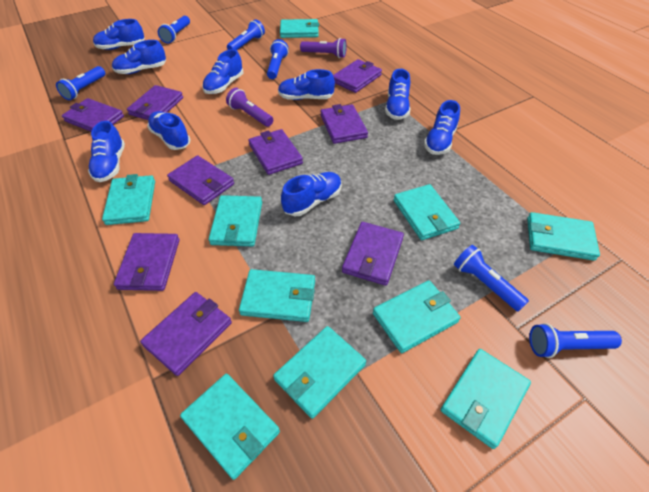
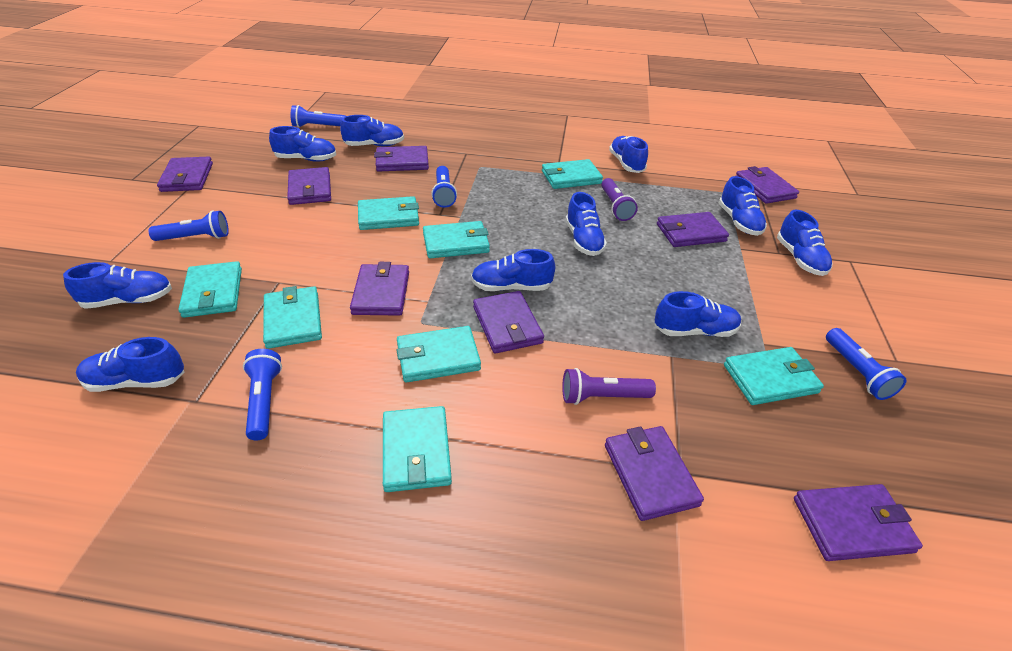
blue flashlight: [56,66,105,100] [158,16,190,43] [227,19,265,50] [267,39,288,79] [454,245,529,312] [529,323,622,358] = 6 -> [148,211,229,241] [243,349,282,440] [291,105,346,127] [431,166,457,208] [826,328,907,400] = 5
blue shoe: [88,121,125,182] [93,19,145,50] [112,40,166,74] [147,111,191,150] [202,49,243,94] [278,69,335,100] [281,172,342,216] [385,69,410,120] [424,100,460,155] = 9 -> [63,262,172,309] [76,337,184,392] [269,126,336,162] [340,115,404,146] [471,249,555,291] [565,192,607,256] [609,136,648,173] [655,291,741,337] [719,176,767,236] [777,210,832,276] = 10
turquoise wallet: [102,174,155,225] [180,374,280,480] [209,195,262,246] [239,269,315,322] [273,326,366,419] [280,19,319,38] [373,280,461,353] [393,184,460,240] [441,349,531,449] [527,212,600,261] = 10 -> [178,261,242,318] [263,286,322,349] [358,196,419,230] [383,406,452,492] [397,326,481,383] [423,221,490,258] [542,159,603,189] [724,347,824,405] = 8

